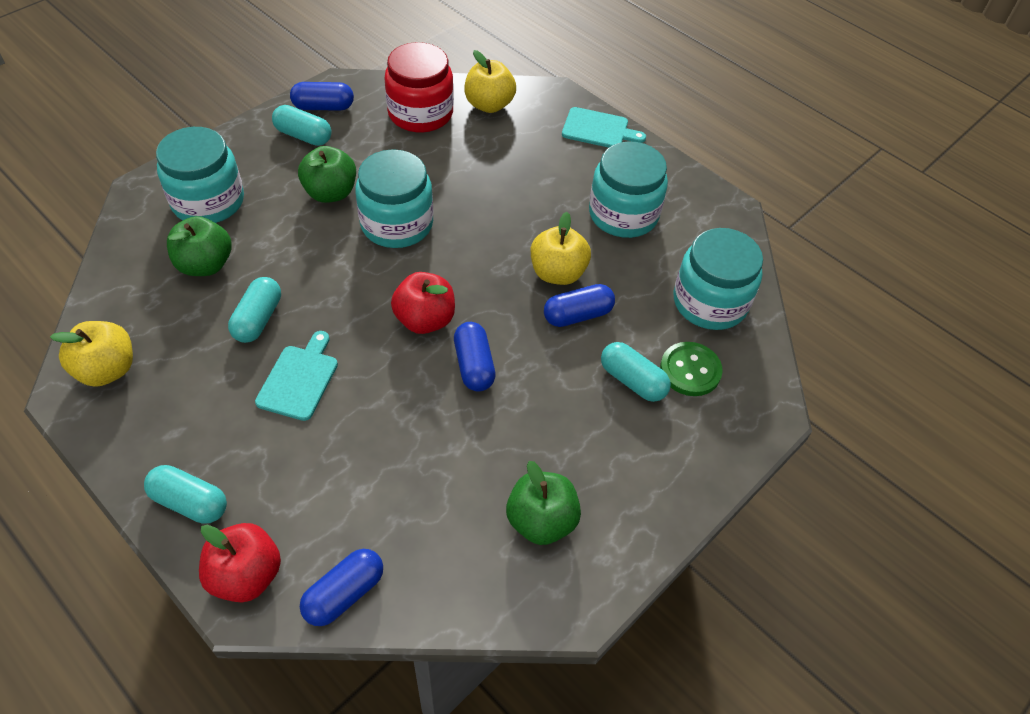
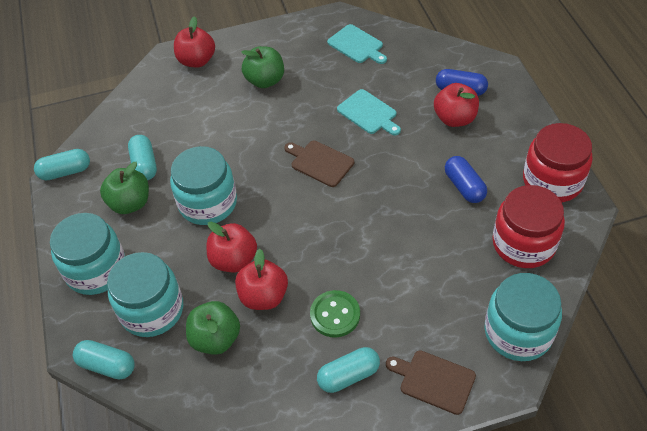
blue capsule: [290,82,354,110] [300,549,383,626] [454,322,496,392] [544,284,615,327] = 4 -> [436,69,488,96] [445,156,487,203] = 2
brown cutting board: none = 0 -> [284,140,354,187] [386,350,476,415] = 2
red apple: [199,523,281,602] [391,272,455,334] = 2 -> [174,16,215,68] [207,222,257,273] [235,249,288,310] [434,83,479,127] = 4
red jar: [384,42,454,133] = 1 -> [492,185,565,268] [523,123,593,202] = 2
yellow apple: [50,321,133,387] [464,50,516,113] [531,212,591,285] = 3 -> none = 0

